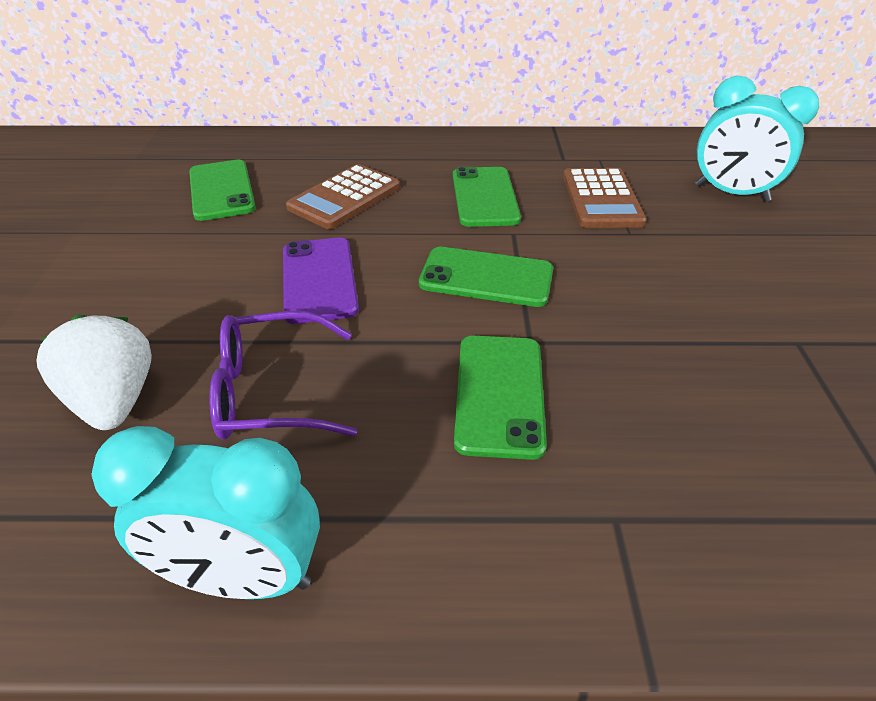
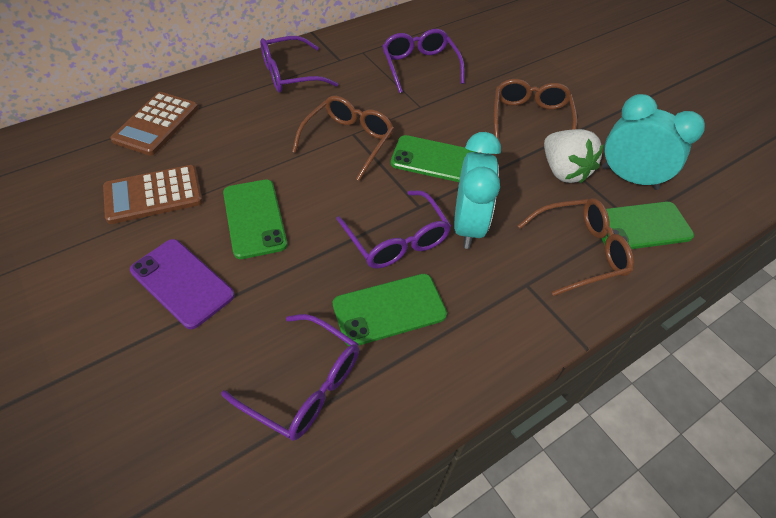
brown glasses: none = 0 -> [292,96,394,181] [494,79,577,140] [518,198,634,296] = 3
purple glasses: [209,311,357,440] = 1 -> [221,314,359,441] [260,36,338,93] [336,190,451,269] [383,29,465,93] = 4

